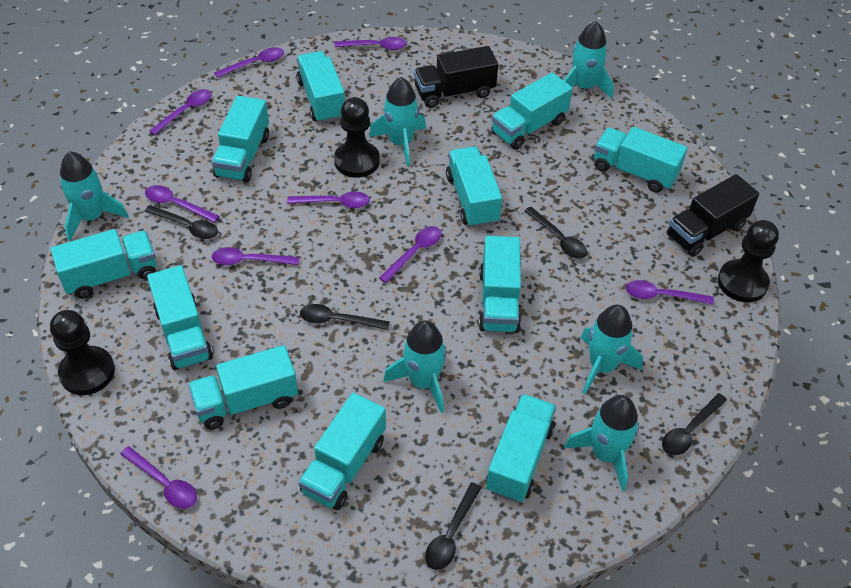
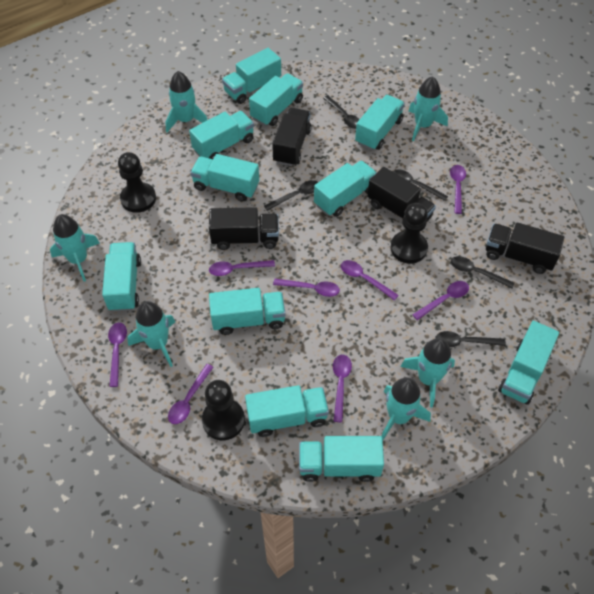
black truck: [414,46,498,108] [666,174,759,257] = 2 -> [209,207,279,250] [272,108,312,166] [367,167,436,221] [486,223,564,274] = 4
purple spoon: [120,446,197,509] [145,185,220,223] [149,89,212,135] [212,247,299,265] [214,47,284,78] [287,191,370,208] [334,37,407,50] [379,226,441,283] [626,280,714,305] = 9 -> [108,322,127,387] [168,364,214,424] [209,260,275,276] [273,279,340,297] [333,355,352,422] [341,260,399,301] [412,281,469,320] [450,165,466,214] = 8

